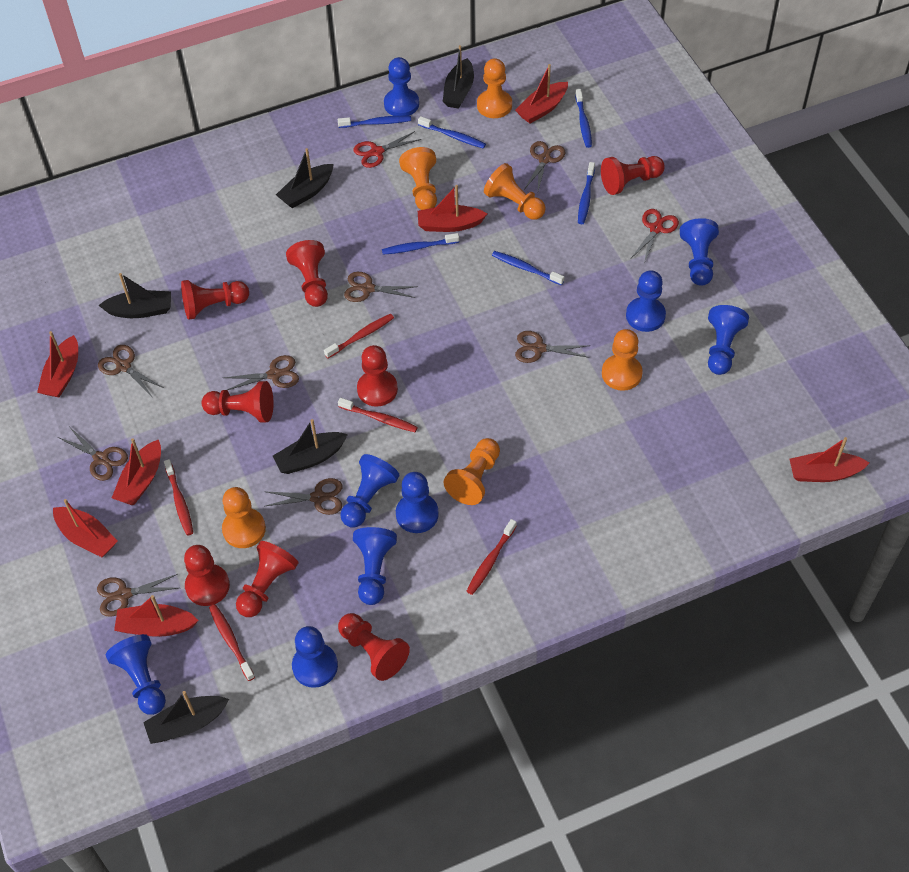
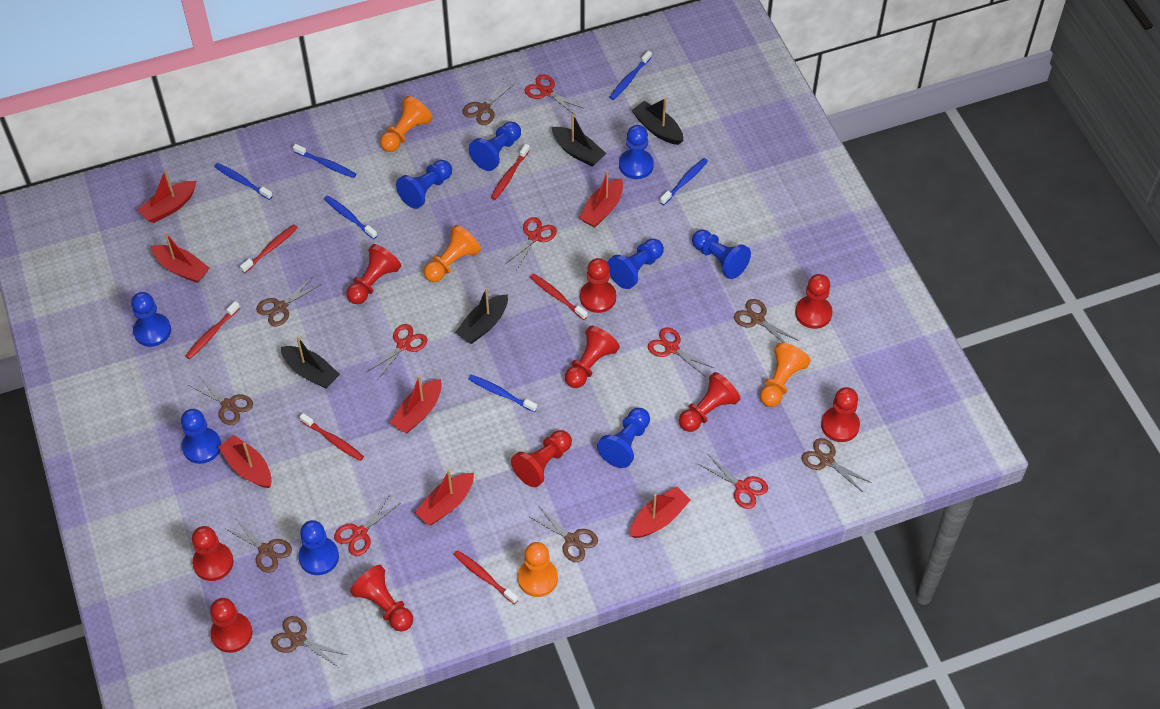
black boat: [98,273,171,318] [143,691,229,744] [273,419,348,474] [276,148,334,208] [443,45,474,109] = 5 -> [281,337,340,389] [455,288,508,344] [552,114,607,167] [631,98,683,145] = 4
orange pawn: [222,487,266,548] [399,147,437,210] [444,438,500,505] [477,58,512,118] [484,163,546,220] [602,329,643,391] = 6 -> [380,96,433,152] [423,225,481,282] [518,542,558,597] [760,343,811,407] = 4
red pawn: [181,280,249,320] [184,545,230,606] [202,381,274,422] [236,541,298,617] [286,240,328,307] [338,613,410,681] [357,345,398,407] [601,156,665,195] = 8 -> [192,526,234,581] [210,598,252,653] [347,244,401,304] [350,565,413,632] [511,430,572,487] [565,326,620,388] [580,258,616,313] [679,372,740,432] [795,274,833,329] [821,387,860,442] = 10
red scissors: [354,131,421,168] [631,209,679,264] = 2 -> [334,495,401,556] [367,324,427,379] [504,217,557,271] [524,74,583,116] [648,328,714,377] [699,454,768,509] = 6
red toothbrush: [164,459,193,536] [209,604,255,681] [324,314,394,358] [338,398,418,432] [466,519,517,595] = 5 -> [185,301,240,359] [240,225,298,273] [299,413,364,461] [454,550,518,604] [491,144,530,200] [530,273,588,320] = 6

